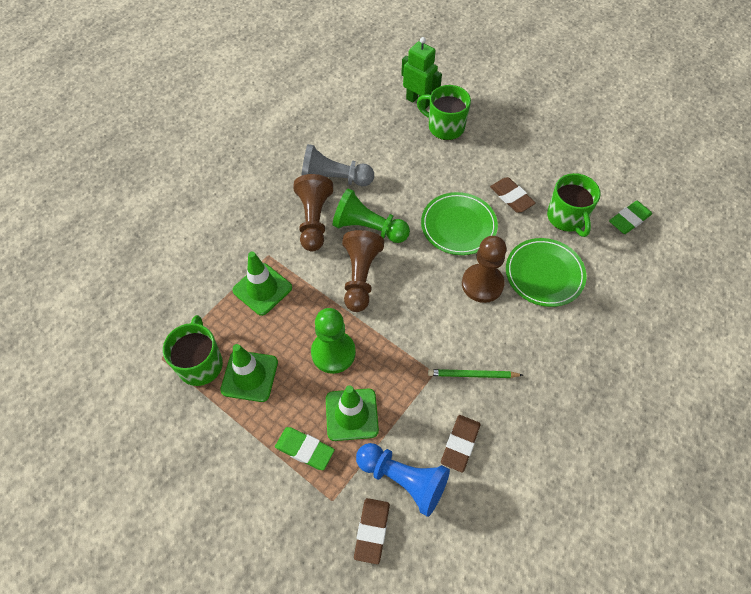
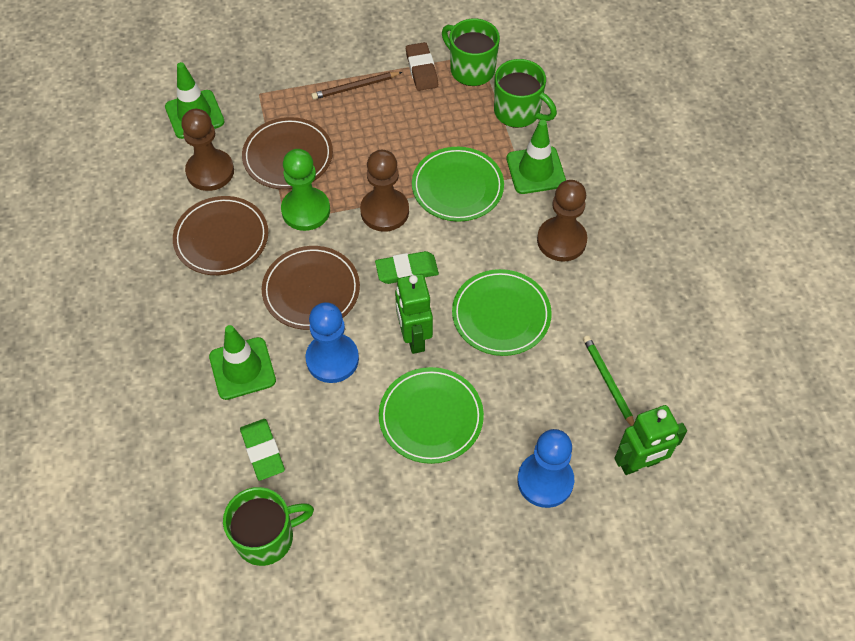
blue pawn: [356,443,450,517] = 1 -> [305,302,359,383] [517,429,574,508] = 2
brown eraser: [354,498,390,564] [441,415,480,473] [490,177,536,213] = 3 -> [406,42,438,91] = 1
brown pencil: none = 0 -> [312,72,402,100] = 1
brown plate: none = 0 -> [173,196,268,275] [242,117,333,190] [262,246,360,330] = 3
green pawn: [311,308,356,374] [333,188,410,243] = 2 -> [281,149,330,231] = 1
green plate: [421,192,498,255] [506,238,587,307] = 2 -> [379,367,484,464] [412,147,504,222] [452,269,552,356] = 3
green robot: [401,37,442,109] = 1 -> [395,274,433,354] [614,405,687,475] = 2
grey pawn: [301,144,374,186] = 1 -> none = 0

